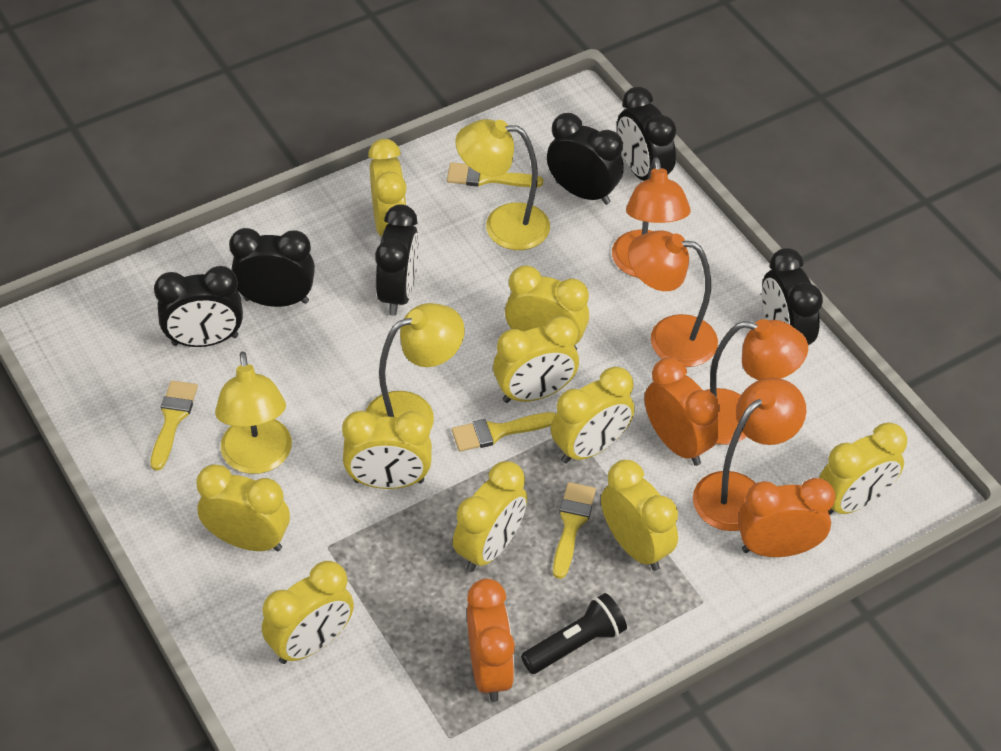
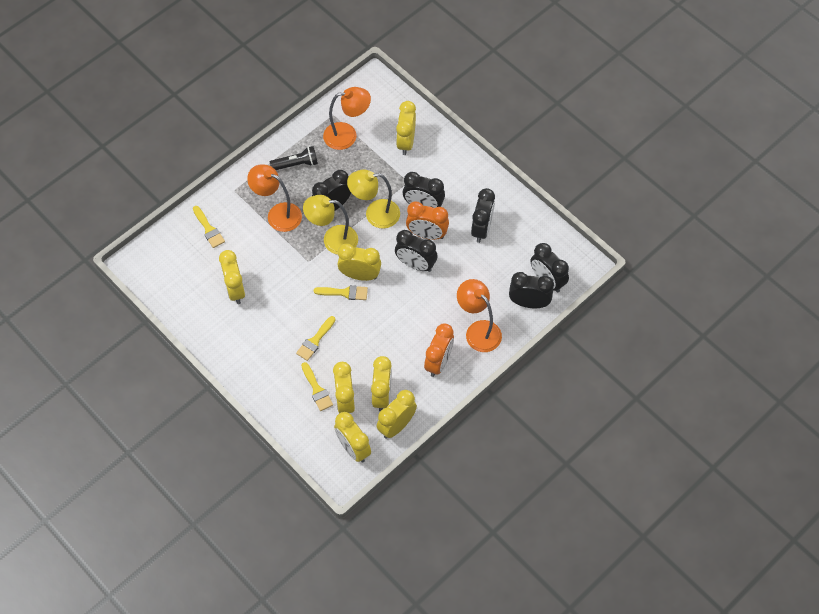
orange clock: [467,578,515,702] [645,357,720,466] [738,478,835,557] = 3 -> [406,202,449,240] [424,324,454,377] = 2
orange lamp: [612,157,691,278] [628,231,718,367] [693,378,806,531] [705,319,808,445] = 4 -> [247,164,302,232] [323,87,371,150] [457,279,502,352] = 3
yellow clock: [196,464,290,551] [262,561,354,664] [342,411,432,489] [368,139,407,236] [453,461,527,572] [493,316,579,403] [505,265,589,350] [551,367,635,464] [601,460,678,571] [819,422,907,515] = 10 -> [219,250,245,304] [333,362,355,413] [334,412,371,463] [337,244,381,281] [371,356,392,411] [377,390,417,439] [396,101,416,155] = 7
yellow lamp: [215,351,292,474] [365,303,465,430] [455,119,550,250] = 3 -> [303,195,358,255] [347,170,400,228] = 2

